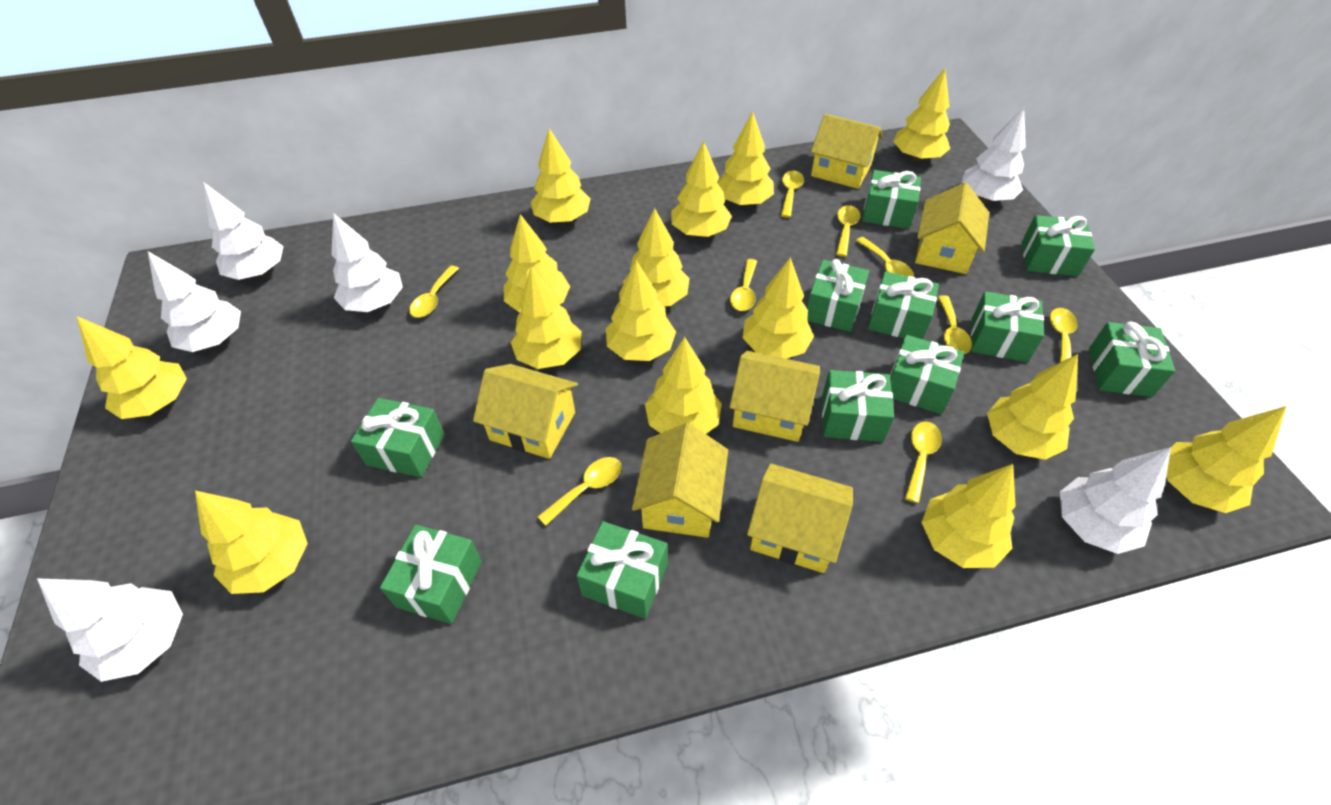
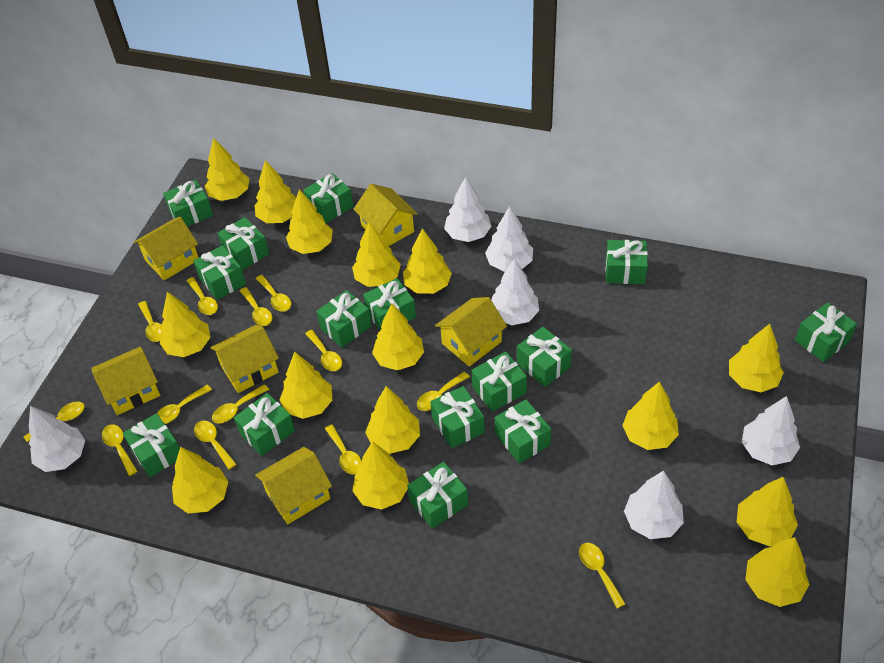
green gift: [351,398,445,477] [380,525,482,624] [576,521,668,619] [807,259,869,332] [822,370,894,442] [862,170,921,229] [868,271,939,339] [890,335,964,414] [971,291,1044,362] [1021,215,1095,276] [1089,322,1175,397] = 11 -> [123,413,180,477] [163,180,213,227] [193,245,246,300] [218,217,269,270] [234,393,295,456] [303,173,354,223] [316,290,372,347] [363,278,416,330] [407,462,468,529] [430,386,485,448] [471,352,527,412] [495,399,551,463] [517,327,572,387] [606,240,648,284] [795,302,857,362] = 15
yellow spoon: [409,266,459,318] [537,457,622,526] [730,259,757,311] [781,171,804,218] [836,205,860,257] [856,237,914,277] [905,421,942,503] [938,295,972,354] [1050,308,1078,362] = 9 -> [23,402,85,442] [102,425,138,476] [138,301,162,342] [157,385,212,424] [187,277,218,315] [194,421,237,470] [212,384,269,424] [240,287,272,326] [256,275,291,312] [305,330,342,371] [325,425,362,474] [417,372,470,411] [579,543,626,608] = 13

